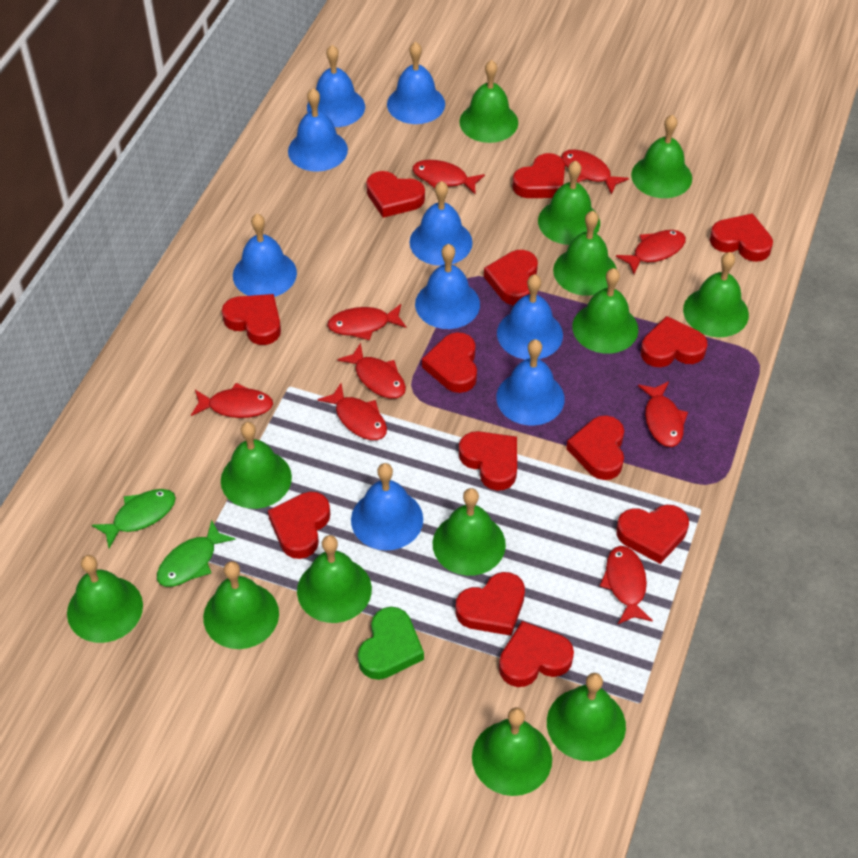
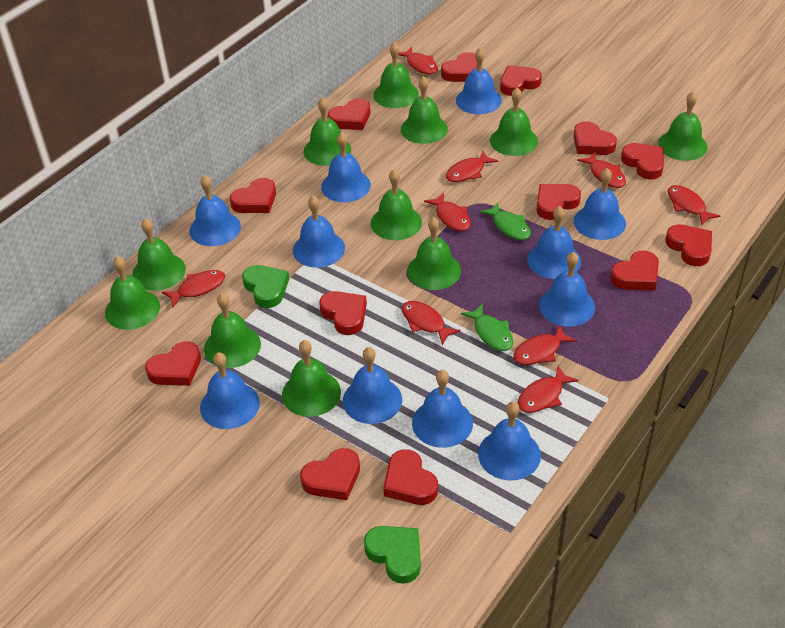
blue bell: [233,214,297,297] [288,88,348,172] [307,45,365,127] [351,463,423,550] [387,42,445,124] [410,181,473,266] [415,244,480,329] [496,339,565,426] [497,274,563,360] = 9 -> [189,175,241,246] [200,352,260,429] [293,196,345,268] [321,132,371,202] [343,347,402,424] [412,370,473,448] [456,48,502,114] [478,401,541,481] [527,206,581,279] [539,252,595,326] [574,168,626,240] = 11
green bell: [67,555,143,643] [203,561,279,649] [221,422,292,509] [297,535,372,623] [433,488,506,576] [459,60,518,143] [472,707,552,796] [538,161,600,245] [547,673,626,761] [553,211,617,296] [572,268,638,354] [631,115,692,198] [683,252,749,337] = 13 -> [105,256,160,330] [132,218,186,291] [204,293,261,368] [282,340,341,417] [303,97,351,166] [371,169,422,240] [373,42,419,108] [401,76,448,144] [407,217,461,290] [490,88,538,156] [658,91,708,161] = 11
green heart: [358,607,424,680] = 1 -> [242,265,289,308] [364,526,421,584] = 2

